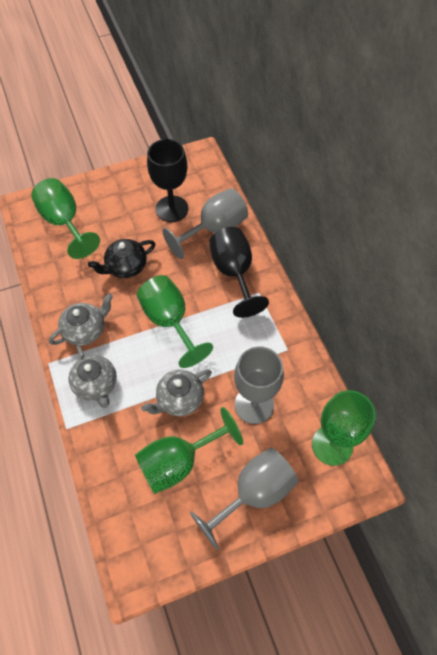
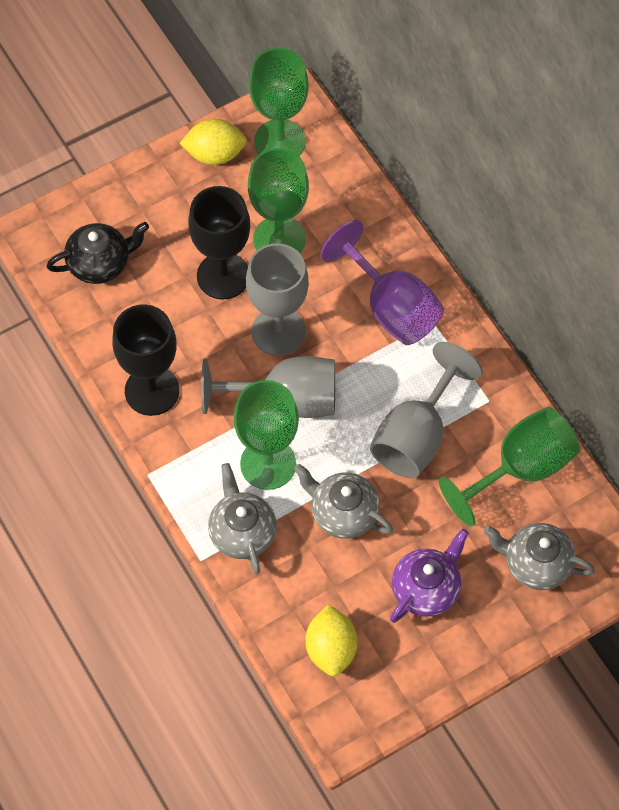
purple goblet: none = 0 -> [321,220,444,345] = 1
purple teapot: none = 0 -> [390,529,469,623] = 1
yellow lemon: none = 0 -> [179,119,247,165] [305,604,358,677] = 2

